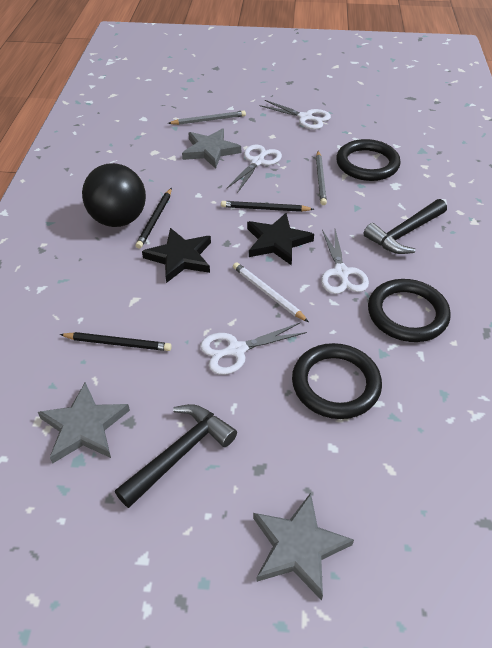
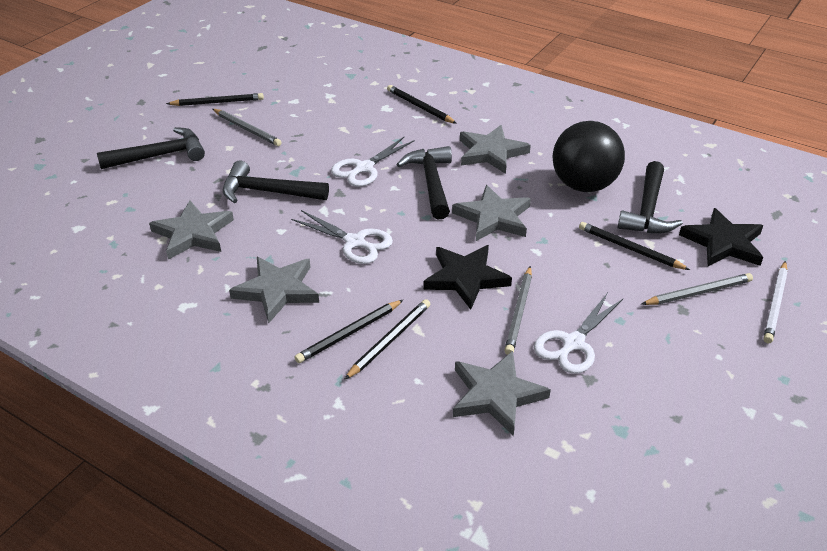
black hammer: [115,404,237,508] [364,199,447,254] = 2 -> [97,127,205,169] [223,161,329,203] [396,146,452,219] [618,161,683,233] = 4
black pencil: [59,332,172,351] [136,188,172,249] [221,201,314,212] = 3 -> [166,93,264,106] [294,300,403,363] [344,299,430,380] [387,85,457,124] [579,222,690,270] = 5
black ring: [292,343,382,419] [336,139,401,181] [368,279,451,342] = 3 -> none = 0
grey pencil: [168,111,246,125] [316,151,327,205] = 2 -> [213,109,282,146] [504,266,532,355] [641,273,753,305] = 3
grey star: [38,382,130,464] [182,128,241,169] [253,493,354,601] = 3 -> [149,200,234,260] [229,257,319,323] [452,185,531,241] [453,351,551,436] [460,125,531,174] = 5
white scissors: [200,323,307,375] [227,145,282,193] [259,100,331,130] [321,229,369,294] = 4 -> [291,210,393,264] [331,137,415,187] [534,293,623,374] = 3

